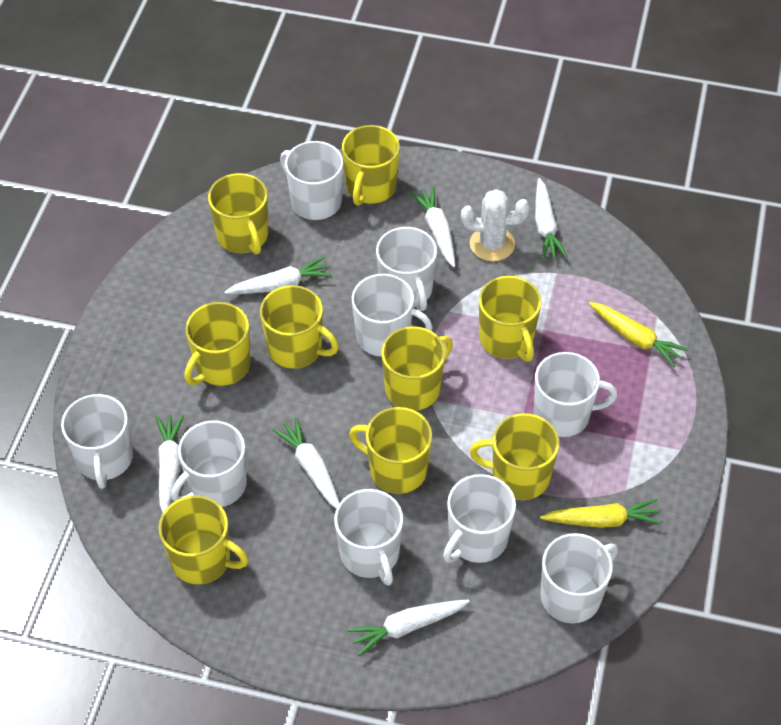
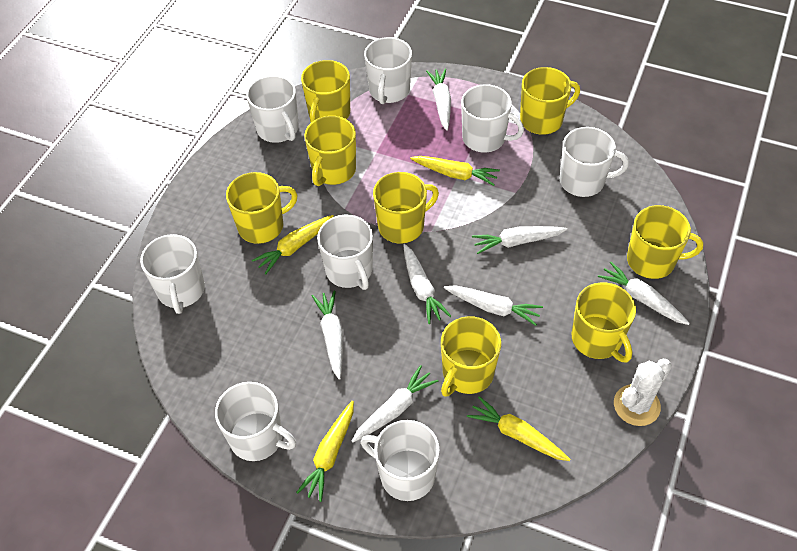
white carrot: [156,414,184,512] [224,256,332,294] [273,417,340,509] [348,599,470,656] [410,186,455,267] [535,178,567,260] = 6 -> [312,291,343,380] [352,365,439,443] [403,244,451,324] [426,69,451,131] [444,285,543,326] [472,226,567,254] [598,262,690,325] = 7
white mug: [61,394,133,489] [171,420,247,507] [280,141,343,220] [334,489,403,586] [352,274,433,357] [376,227,437,311] [443,474,516,563] [534,352,618,437] [540,533,618,623] = 9 -> [140,234,205,314] [215,382,296,461] [246,75,299,143] [317,214,373,290] [361,420,440,501] [364,37,412,104] [461,84,524,153] [560,127,629,197] = 8
yellow carrot: [540,499,662,528] [589,302,688,367] = 2 -> [252,215,334,274] [296,401,354,502] [410,156,500,186] [467,396,570,461] = 4
yellow mug: [159,495,248,585] [184,302,250,386] [208,173,268,255] [260,285,339,369] [342,125,400,206] [349,407,432,494] [381,326,453,411] [469,413,559,500] [479,276,542,362] = 9 -> [226,172,297,244] [301,60,350,123] [304,116,356,186] [373,172,439,244] [441,316,501,397] [520,67,580,135] [572,282,636,363] [627,205,703,279] = 8

